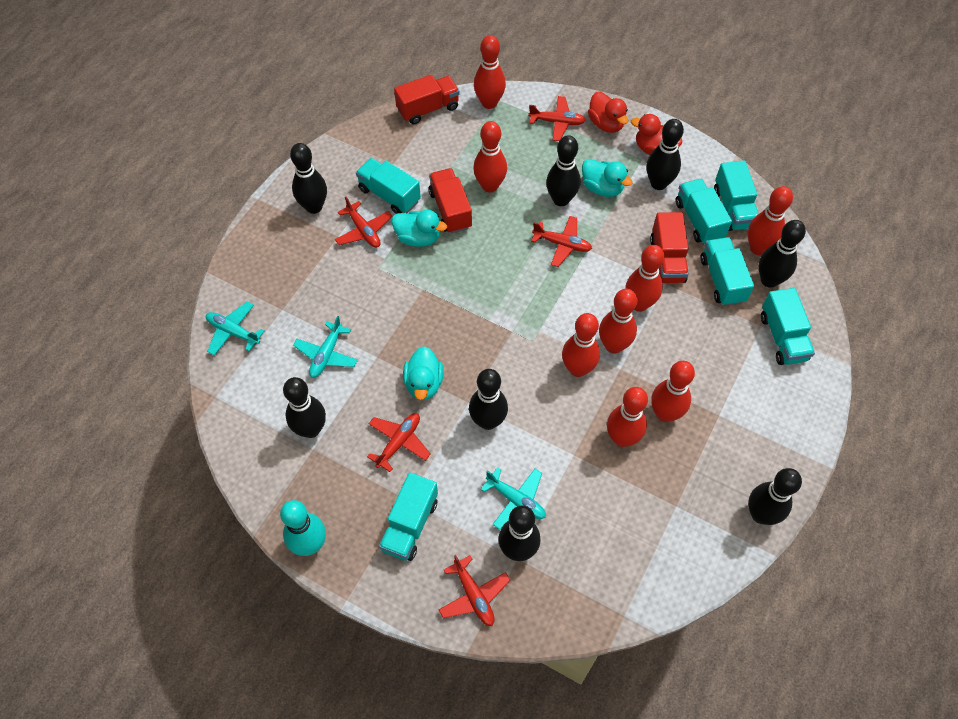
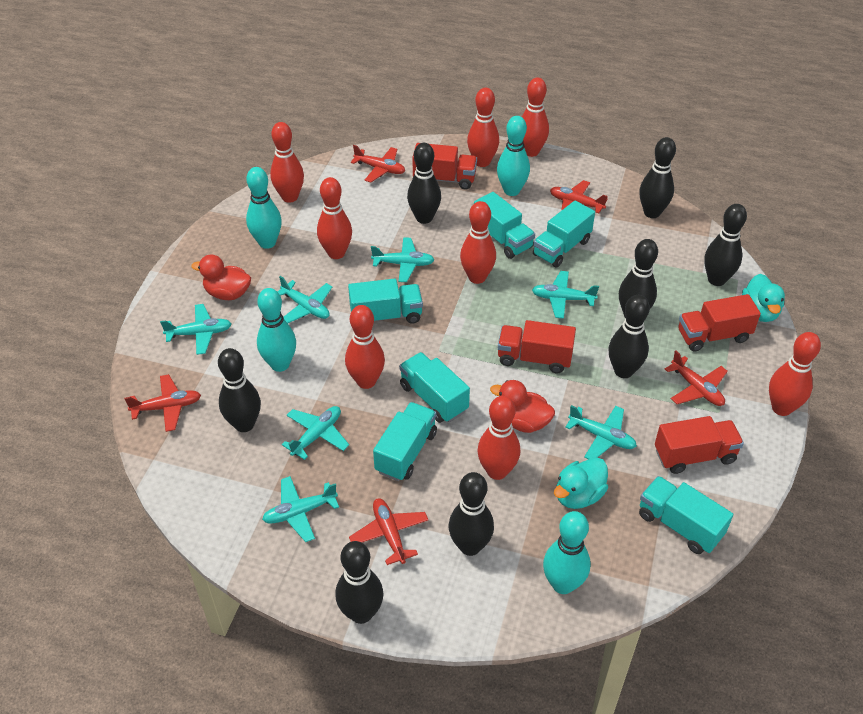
red truck: [394,75,460,124] [429,168,472,234] [650,212,689,283] = 3 -> [412,143,477,189] [498,320,576,373] [655,416,744,474] [678,294,761,352] = 4
turquoise bowling pin: [280,500,326,556] = 1 -> [246,167,282,249] [257,288,296,372] [497,116,530,196] [543,511,591,594] = 4
turquoise duck: [392,210,447,247] [403,347,444,400] [582,159,633,197] = 3 -> [554,458,608,509] [742,274,785,322] = 2
turquoise plane: [206,302,265,355] [293,316,358,378] [481,467,546,530] = 3 -> [160,304,231,355] [262,476,339,542] [277,276,332,323] [282,406,349,460] [371,237,434,282] [532,271,599,319] [565,405,637,459] = 7

